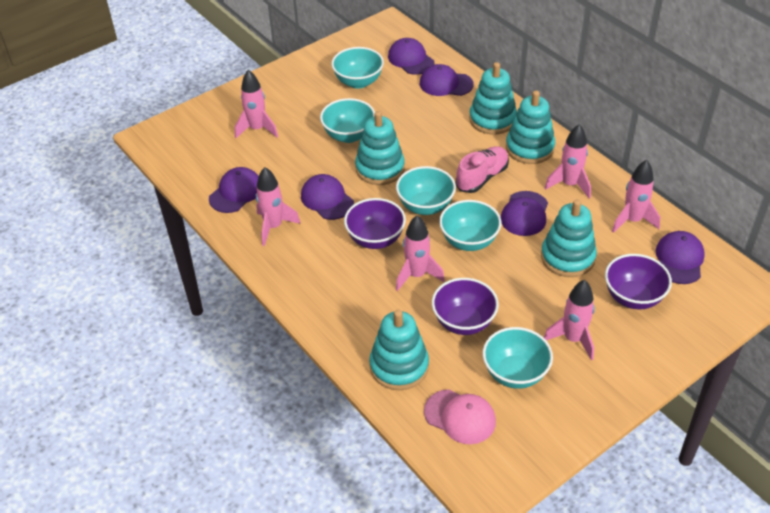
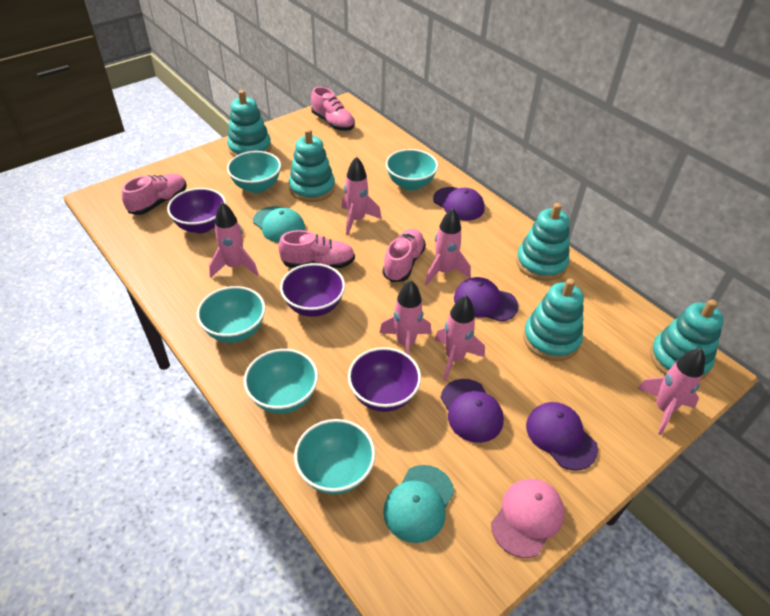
pink shoe: [456,146,509,193] = 1 -> [122,174,187,215] [278,230,355,268] [311,87,355,131] [382,229,426,282] = 4
purple cap: [209,167,259,213] [301,174,354,220] [388,38,434,75] [420,64,474,96] [501,191,548,236] [656,231,705,284] = 6 -> [433,187,485,221] [440,379,504,443] [454,277,518,322] [526,402,598,471] = 4
turquoise cap: none = 0 -> [253,206,305,243] [383,465,454,543] = 2

